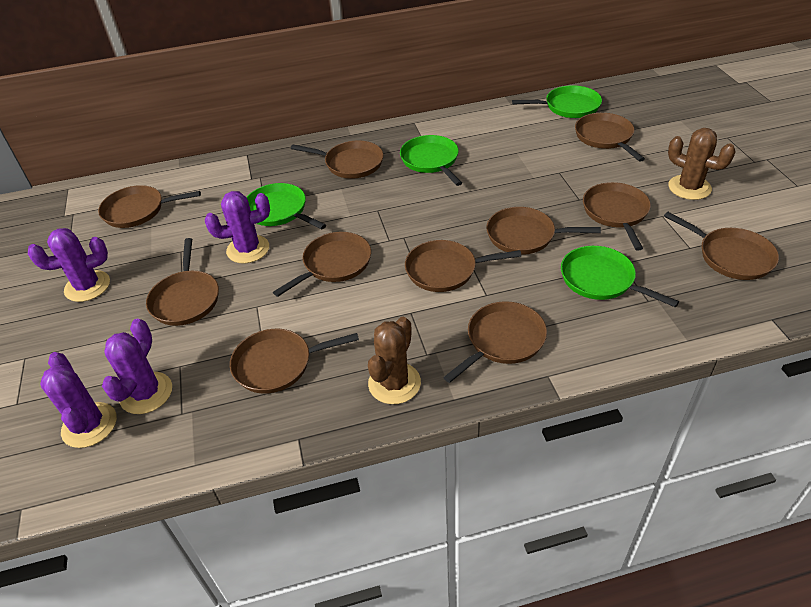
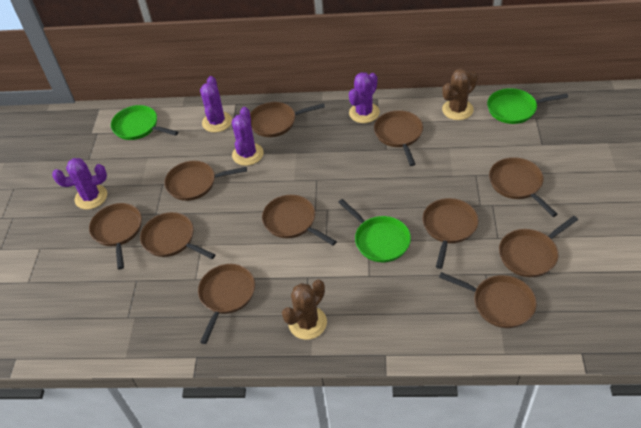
green pan: [246,183,326,229] [400,135,462,186] [512,85,602,118] [561,246,679,307] = 4 -> [111,105,178,140] [338,199,411,262] [487,88,568,124] = 3

